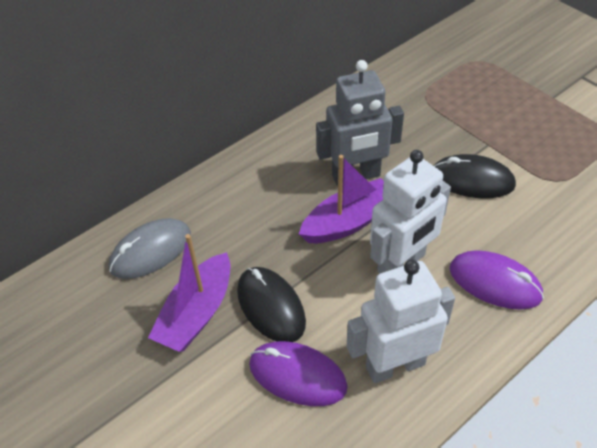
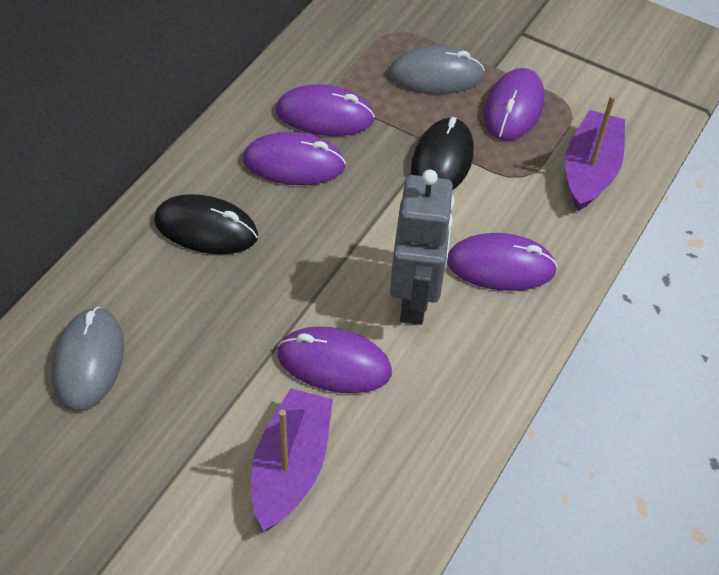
grey mouse: [109,218,191,279] = 1 -> [52,306,124,412] [388,46,485,94] = 2
purple mouse: [249,341,348,406] [449,250,544,309] = 2 -> [243,132,346,185] [276,84,375,136] [277,326,392,393] [447,233,558,291] [483,68,545,141] = 5
white robot: [347,260,455,384] [370,150,451,274] = 2 -> none = 0

